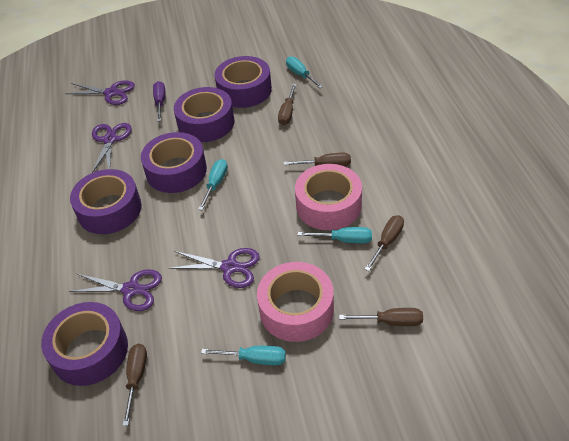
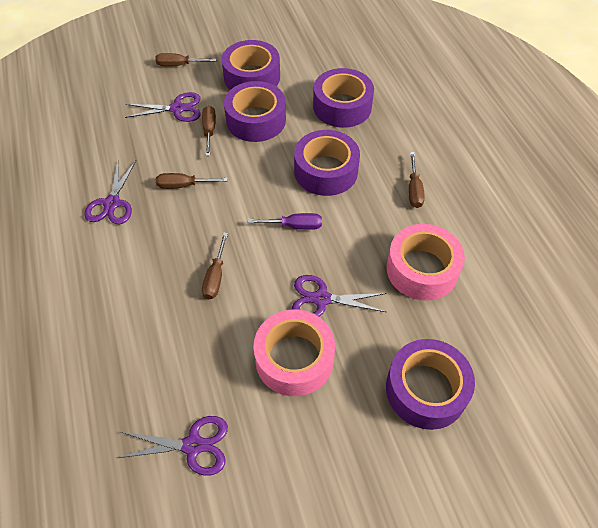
turquoise screwdriver: [198,159,228,210] [201,346,286,365] [286,56,323,88] [297,227,372,243] = 4 -> none = 0

